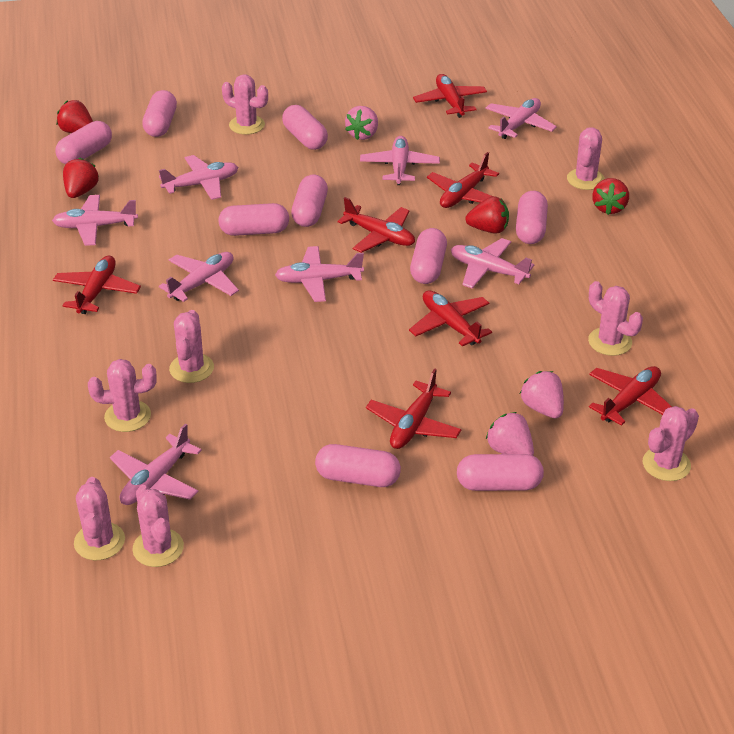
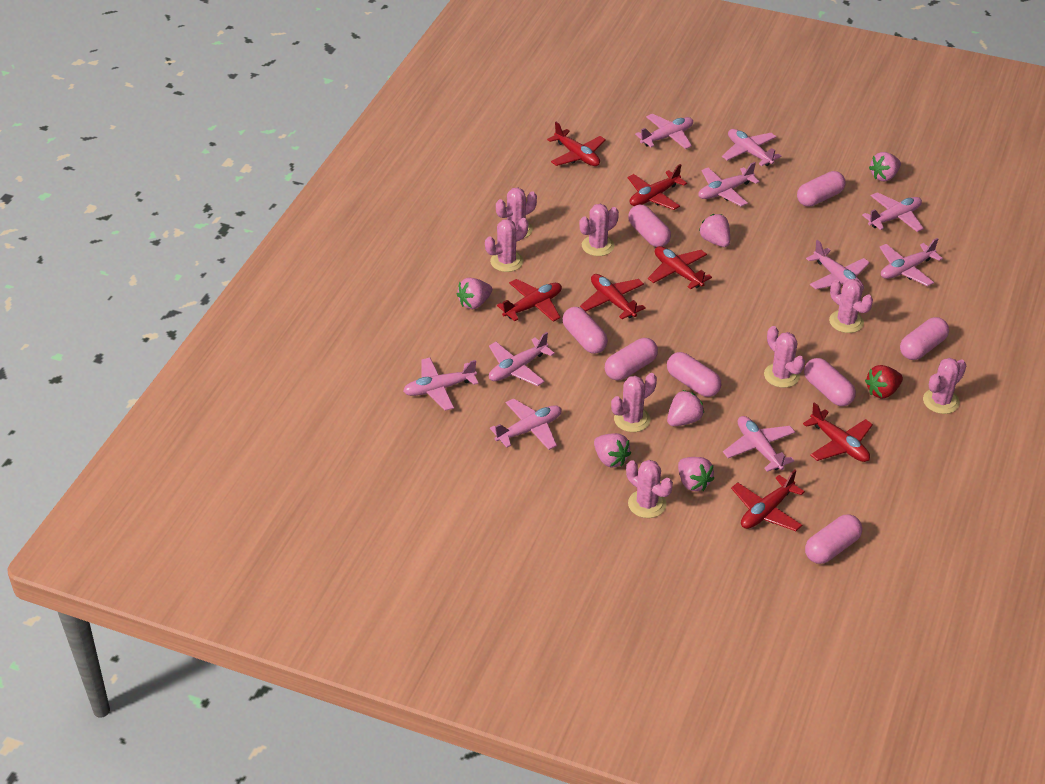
pink capsule: [55,121,112,164] [142,90,177,137] [218,203,289,236] [282,105,328,150] [291,174,328,227] [315,444,401,487] [410,228,447,284] [457,454,544,491] [516,191,548,244] = 9 -> [563,307,608,354] [605,338,658,380] [628,204,671,247] [667,352,721,397] [797,171,845,207] [804,358,856,406] [805,514,862,564] [900,317,949,360] = 8
pink plane: [52,195,138,246] [110,423,202,505] [159,155,238,200] [159,252,239,302] [275,246,364,302] [360,136,440,185] [451,238,534,289] [485,98,557,139] = 8 -> [403,358,478,411] [489,332,555,386] [490,398,562,450] [635,114,693,149] [698,162,760,206] [722,129,781,166] [723,416,795,472] [806,240,870,290] [862,192,924,232] [879,238,943,286] = 10
pink strawberry: [345,106,378,140] [486,412,534,456] [520,371,564,419] = 3 -> [457,278,492,309] [594,433,631,467] [667,390,704,426] [678,457,714,491] [699,214,730,247] [869,152,901,181] = 6
red strawberry: [57,100,93,133] [63,158,99,198] [465,196,509,234] [592,178,629,215] = 4 -> [865,365,903,399] = 1

